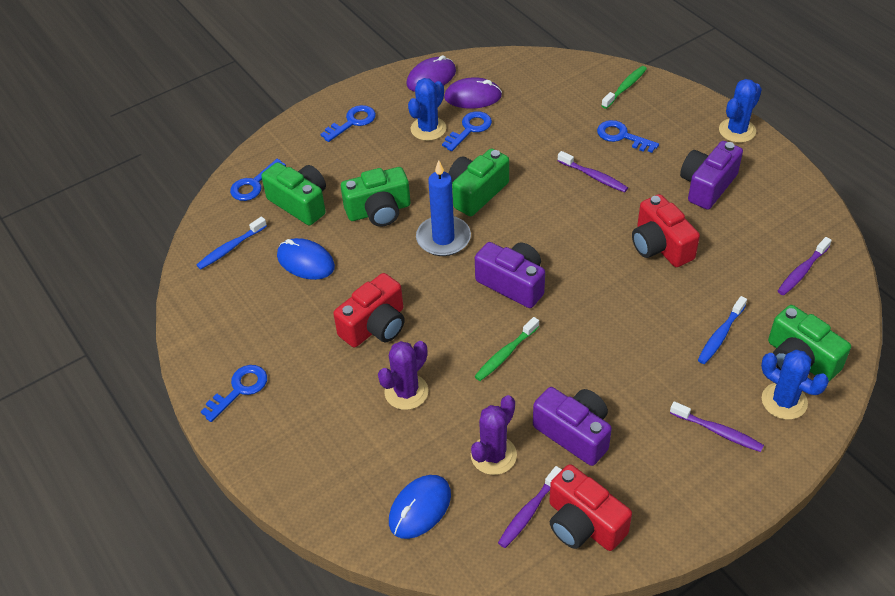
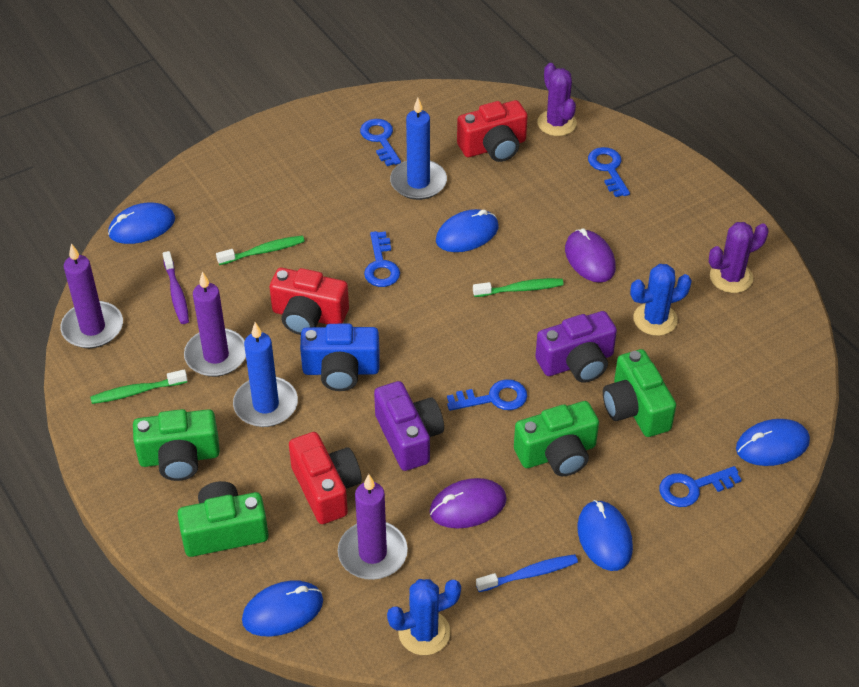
blue cactus: [408,78,446,141] [719,79,762,143] [761,350,829,420] = 3 -> [387,579,461,655] [630,264,692,336] = 2
blue camera: none = 0 -> [300,324,380,391] = 1
blue candle: [416,160,471,256] = 1 -> [233,322,298,427] [390,98,447,200] = 2
blue mouse: [277,238,335,280] [389,475,451,539] = 2 -> [108,203,175,244] [242,580,323,636] [436,209,498,252] [577,500,633,571] [736,419,810,466] = 5
blue toothbrush: [197,217,267,269] [698,296,747,364] = 2 -> [476,554,578,592] = 1
green toothbrush: [474,317,539,381] [601,66,647,109] = 2 -> [90,369,188,404] [216,236,305,265] [473,278,564,297] = 3
purple camera: [475,242,545,308] [533,387,612,466] [680,141,743,210] = 3 -> [374,381,444,471] [535,311,617,383] = 2
purple candle: none = 0 -> [60,244,123,348] [184,271,246,377] [338,474,408,580] = 3
purple toothbrush: [498,466,562,548] [558,151,628,193] [670,401,764,452] [778,237,832,295] = 4 -> [163,251,189,324] = 1

